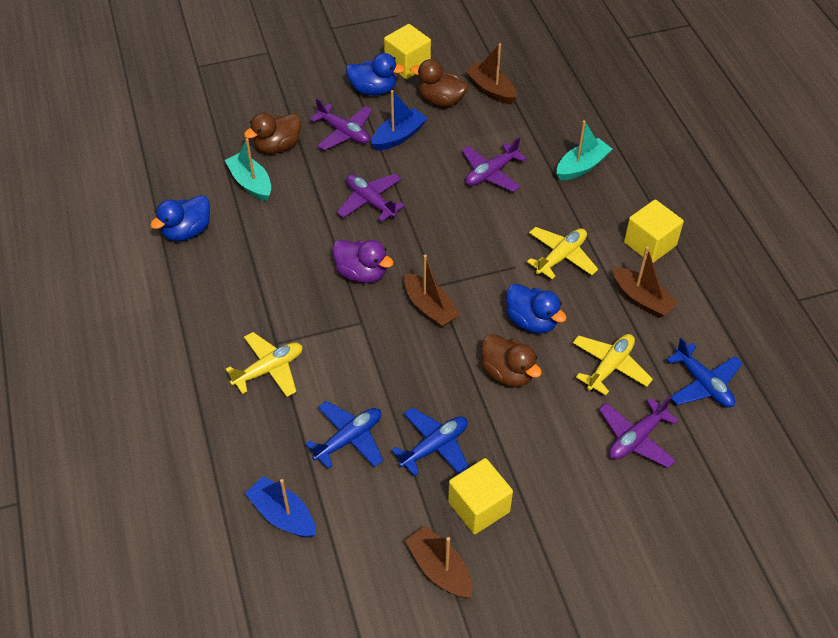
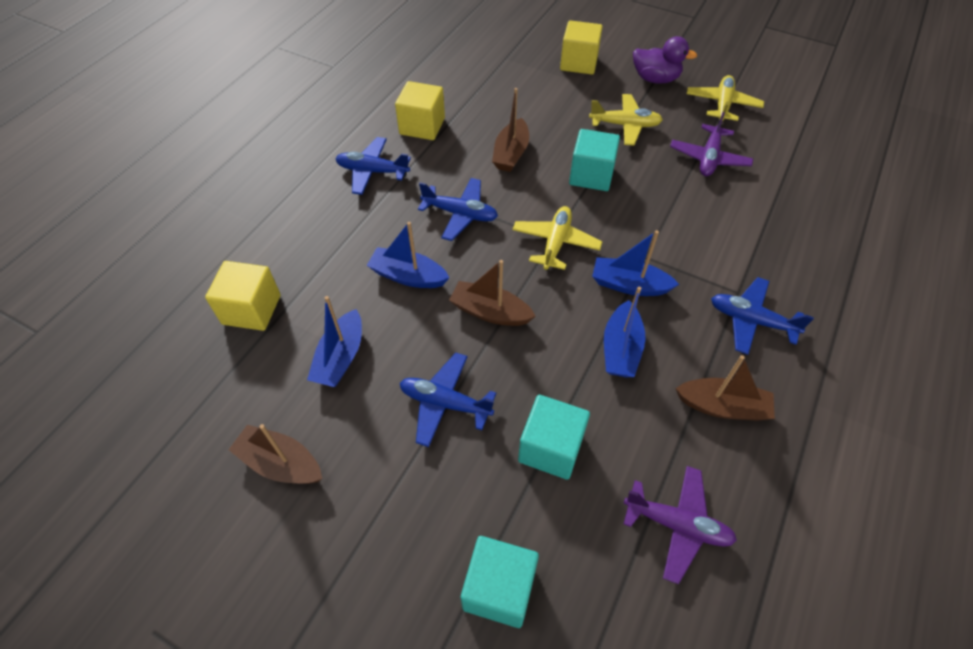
blue boat: [245,476,315,538] [371,90,428,150] = 2 -> [307,296,362,387] [367,222,450,288] [592,230,679,296] [604,287,646,377] = 4
blue duck: [150,195,210,241] [346,53,405,95] [506,284,567,333] = 3 -> none = 0
blue plane: [305,401,384,469] [391,407,469,476] [666,337,743,408] = 3 -> [336,137,411,195] [400,352,496,447] [418,178,498,241] [711,277,814,355] = 4
brown duck: [244,113,301,154] [410,59,468,107] [481,334,542,387] = 3 -> none = 0
purple plane: [310,98,372,150] [337,174,405,222] [462,137,527,192] [599,396,679,468] = 4 -> [624,466,737,584] [670,112,753,176] = 2
turquoise boat: [225,138,271,201] [557,120,612,180] = 2 -> none = 0
turquoise cube: none = 0 -> [461,536,539,628] [518,395,590,480] [569,129,620,191] = 3

